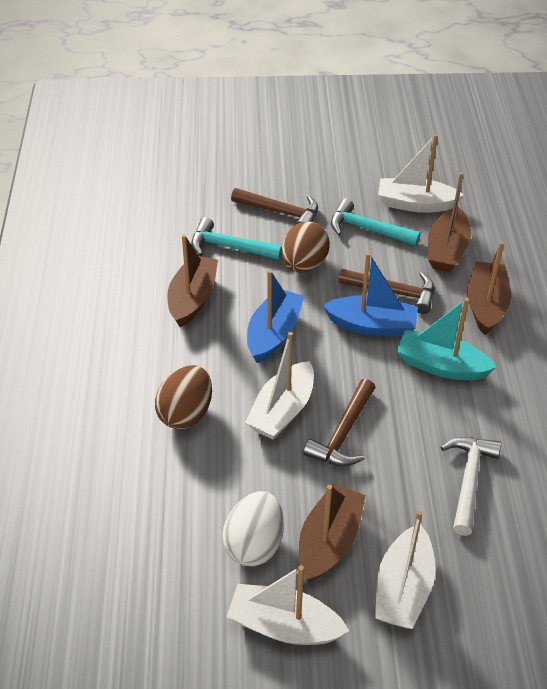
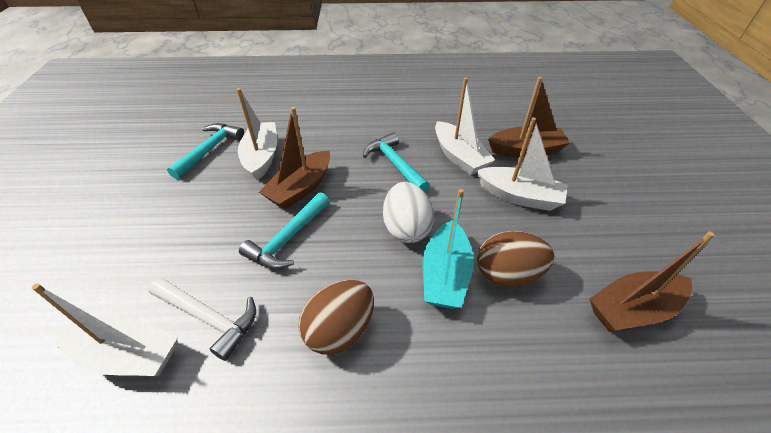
blue boat: [247,270,304,363] [322,252,418,336] = 2 -> none = 0
brown boat: [167,234,218,327] [299,483,366,582] [428,172,471,272] [467,242,511,335] = 4 -> [259,107,330,210] [488,77,570,158] [590,231,714,332] = 3
brown hammer: [231,188,318,224] [303,379,375,466] [338,269,434,314] = 3 -> none = 0
turquoise hammer: [191,217,282,260] [331,198,421,246] = 2 -> [167,123,244,179] [239,192,329,269] [363,132,429,192] = 3

